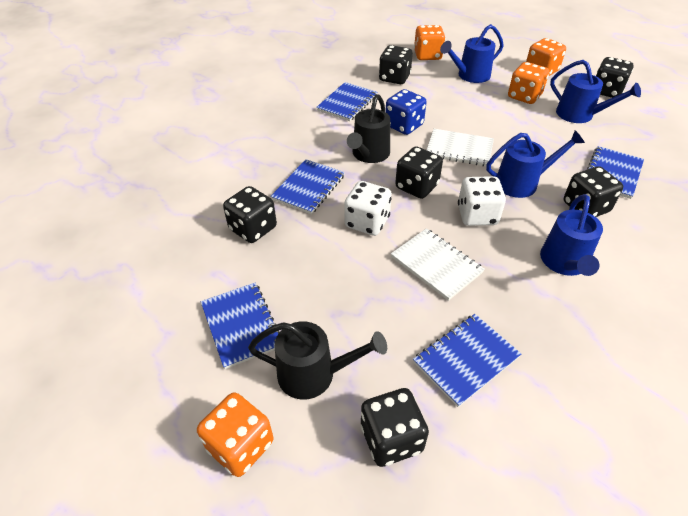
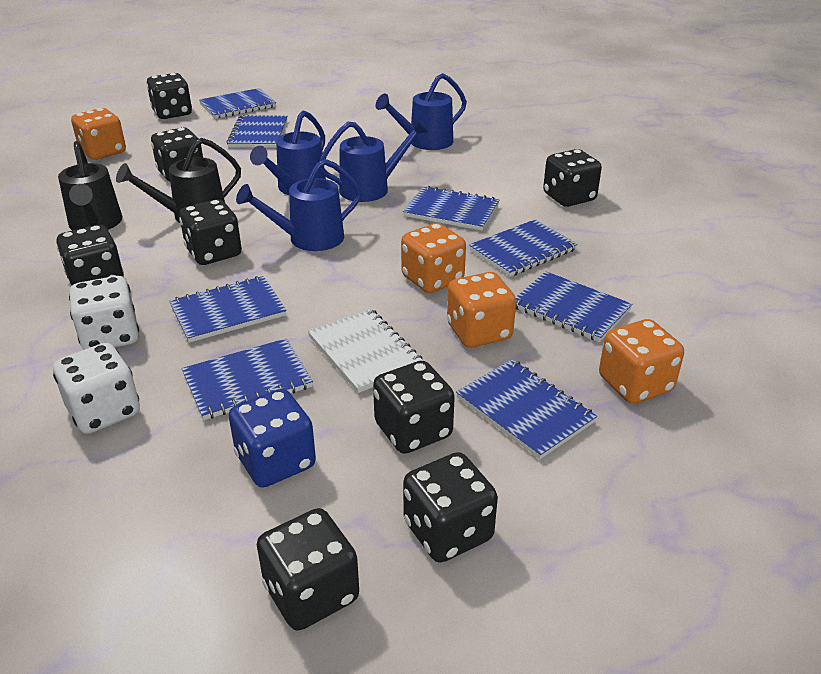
black dice: [223,186,277,243] [361,388,429,467] [379,45,413,84] [395,146,443,199] [564,166,623,217] [596,57,634,98] = 6 -> [56,225,124,287] [147,73,192,119] [151,127,203,181] [179,199,242,265] [257,508,359,631] [373,361,455,454] [403,452,498,563] [543,149,602,207] = 8
blue notebook: [201,283,280,369] [271,159,345,214] [316,82,377,121] [413,314,521,407] [587,146,644,199] = 5 -> [169,276,287,343] [182,339,313,420] [199,88,276,119] [226,115,287,148] [403,186,499,231] [456,359,597,459] [469,219,578,277] [516,271,632,342] = 8
white notebook: [391,228,485,301] [427,129,494,166] = 2 -> [307,308,423,393] = 1

